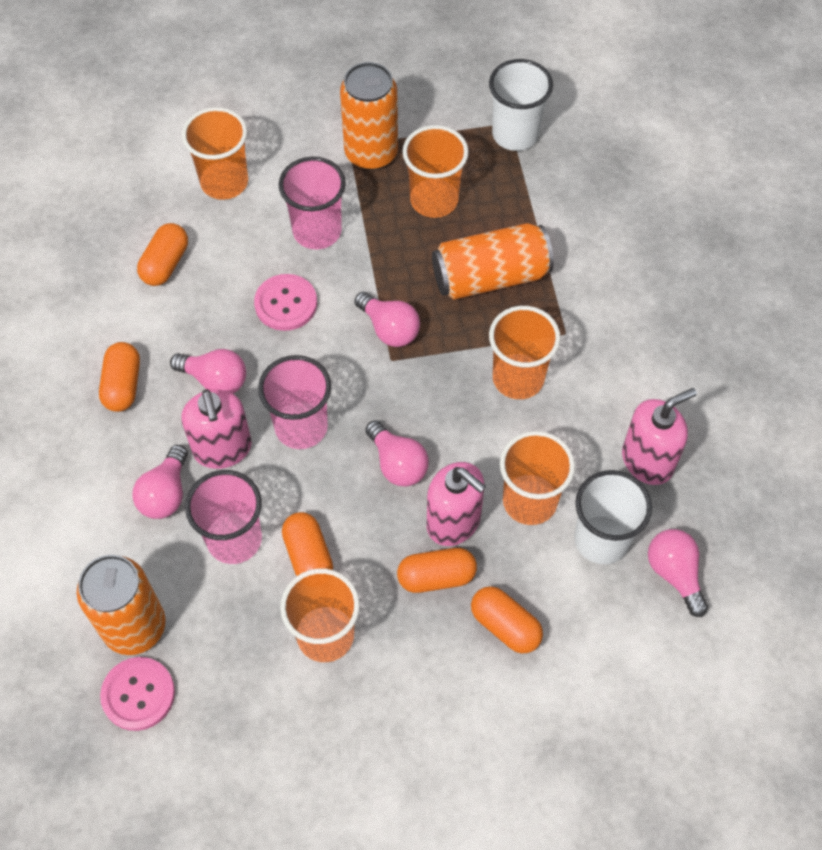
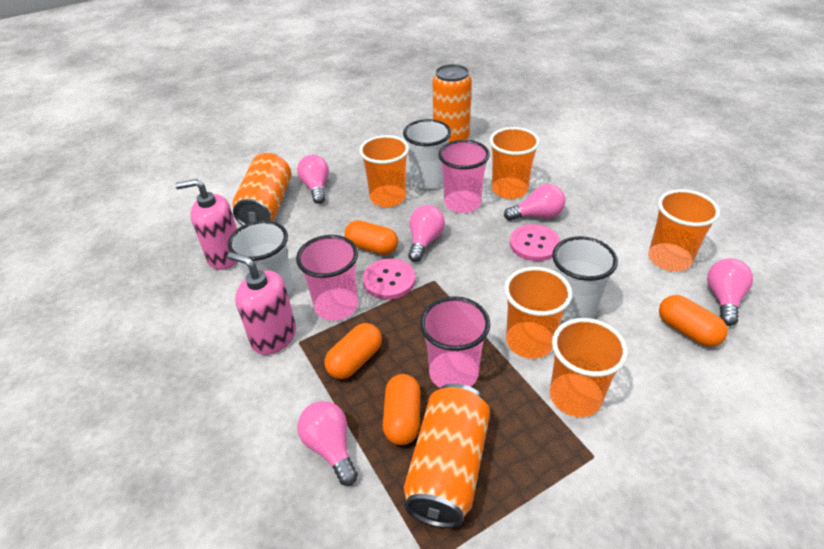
orange capsule: [99,342,140,412] [137,223,188,286] [282,512,333,576] [397,548,477,593] [471,586,543,653] = 5 -> [325,323,382,379] [345,220,398,255] [383,374,421,445] [659,295,728,347] = 4
pink soap dispenser: [181,389,252,469] [427,462,486,546] [622,388,697,485] = 3 -> [175,179,237,270] [227,252,296,355] = 2
white cup: [489,59,553,151] [574,470,652,564] = 2 -> [228,220,293,295] [403,119,451,190] [552,236,618,322] = 3

